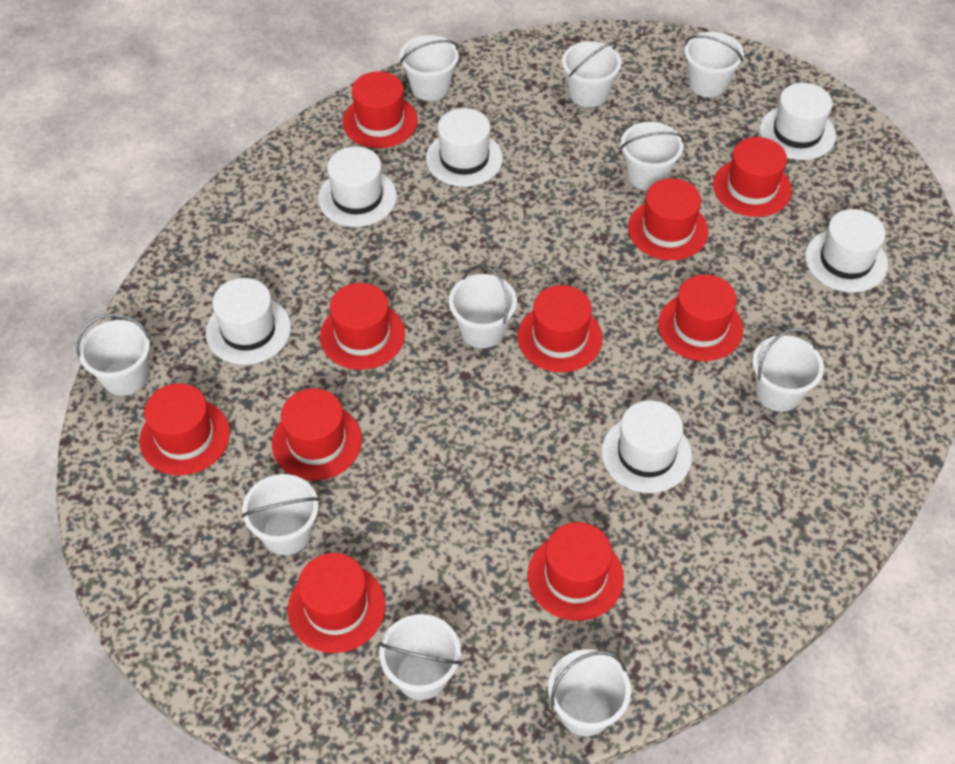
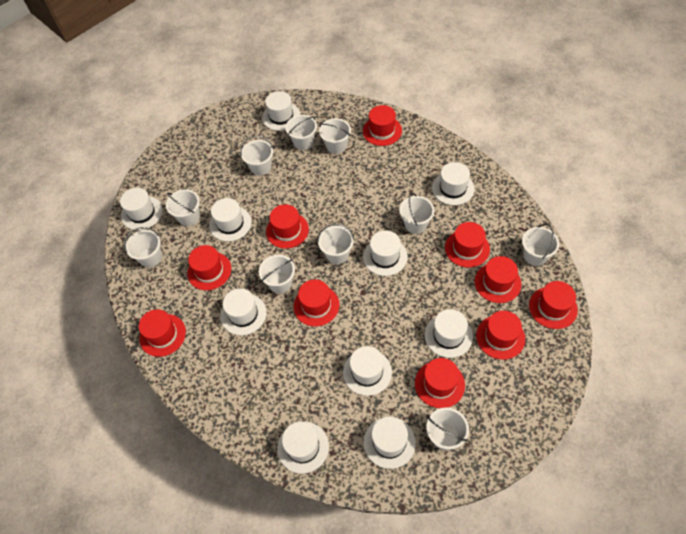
white hat: [206,278,291,365] [318,146,397,227] [426,108,503,187] [601,400,692,493] [759,83,836,160] [805,209,888,292] = 6 -> [120,188,163,230] [209,198,252,242] [221,288,266,335] [262,91,300,131] [277,422,329,474] [343,346,392,396] [363,231,408,276] [364,417,416,469] [425,309,473,358] [432,162,475,205] = 10

